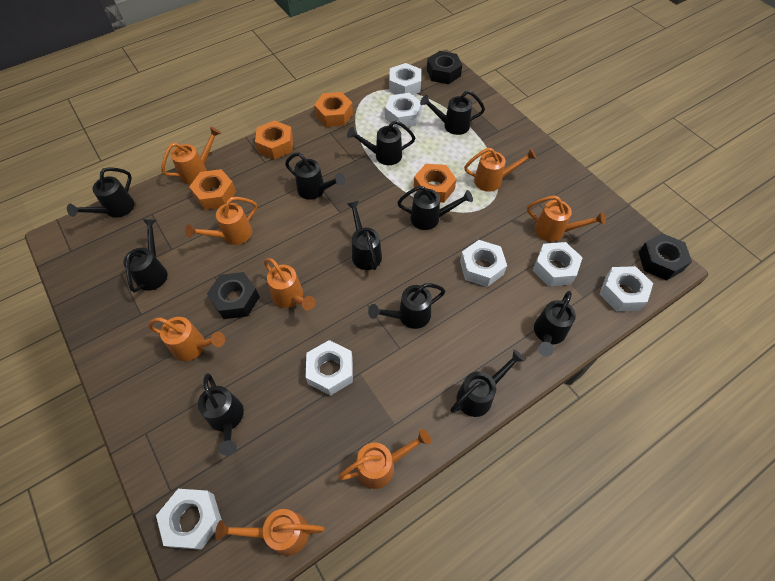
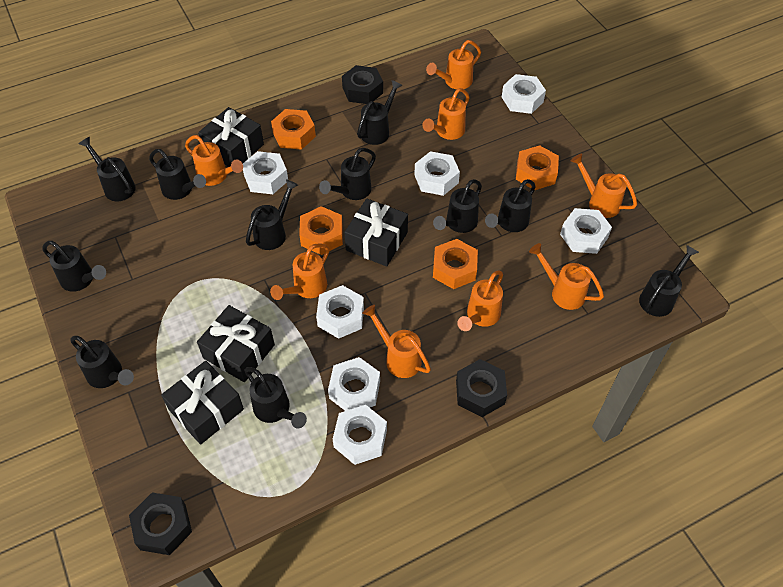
black gift: none = 0 -> [161,361,244,445] [197,305,275,382] [198,107,264,167] [344,198,408,267] = 4

